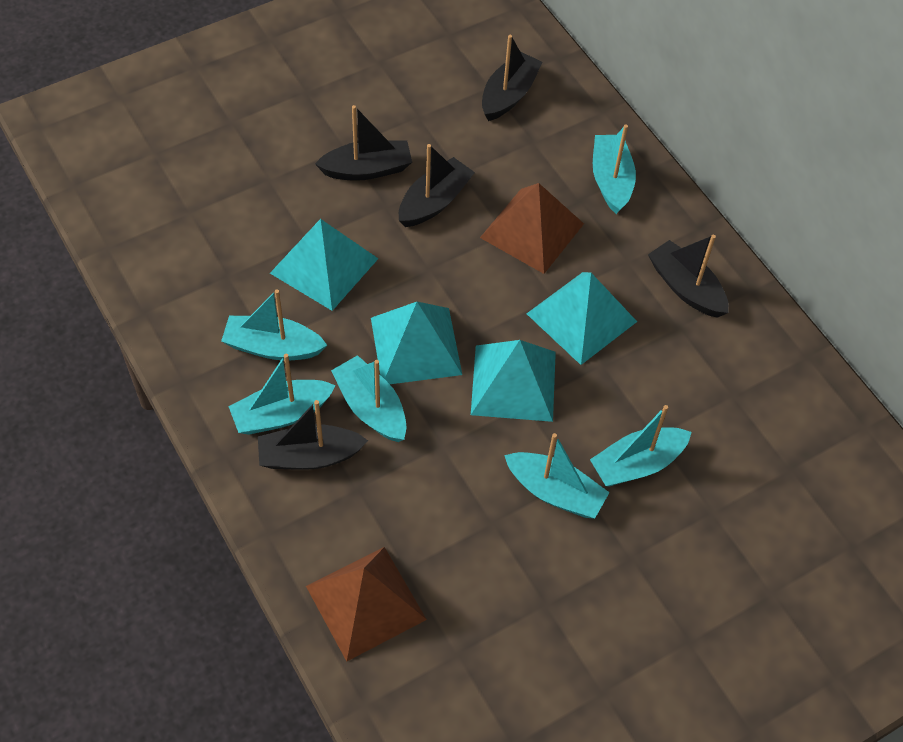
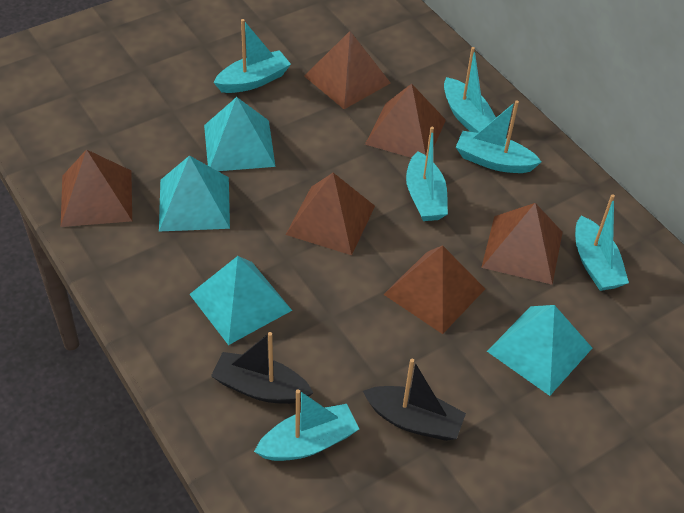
black boat: [258,400,368,470] [315,105,412,181] [399,144,475,227] [482,35,543,121] [648,235,729,318] = 5 -> [211,332,313,404] [363,359,466,441] = 2
brown pyramid: [306,547,427,661] [480,183,584,274] = 2 -> [61,149,132,227] [286,173,375,255] [304,31,391,109] [365,84,446,158] [383,245,485,334] [481,203,563,285] = 6

